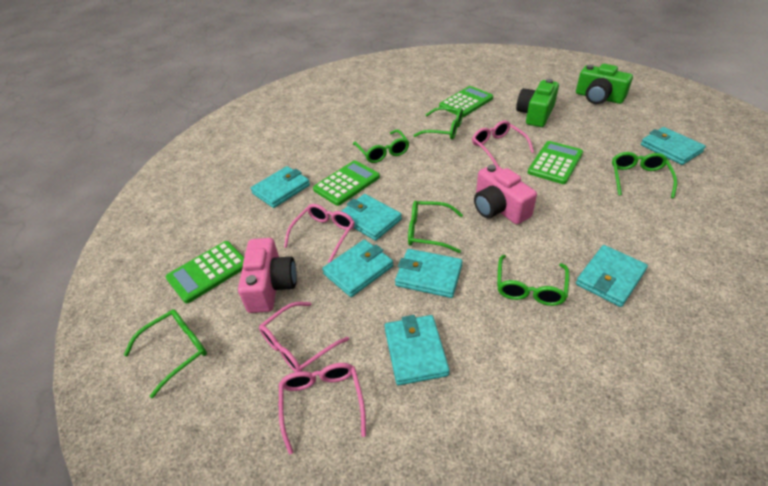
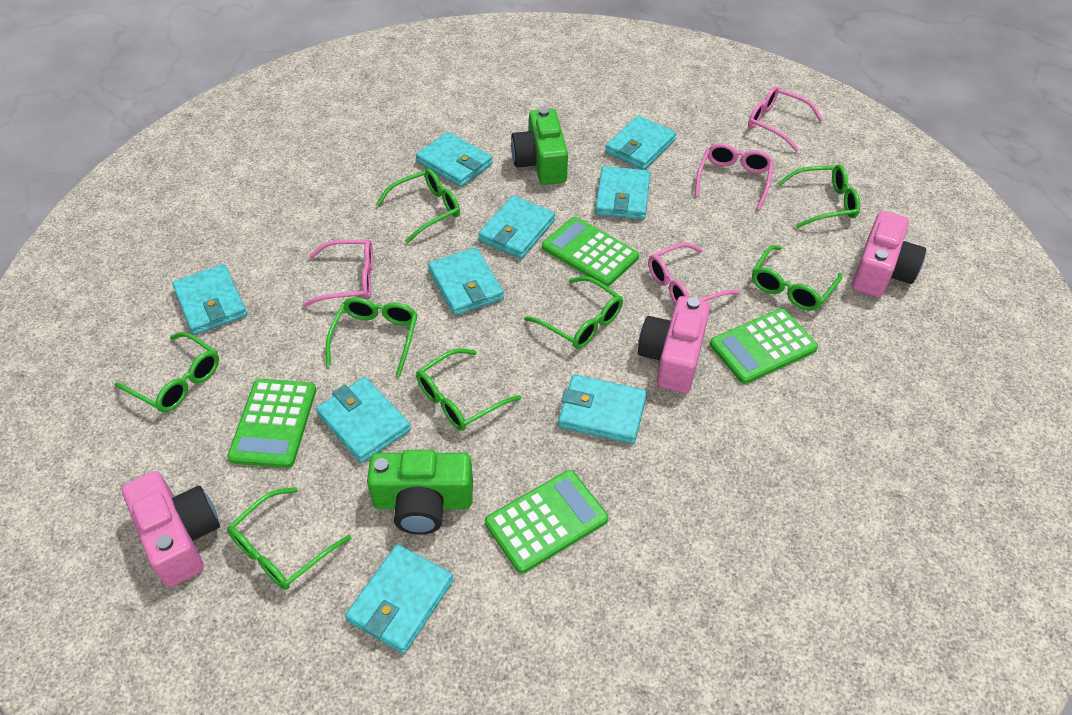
green glasses: [124,309,207,398] [353,130,409,163] [408,201,463,253] [413,107,463,140] [497,255,569,306] [612,152,677,198] = 6 -> [115,332,219,412] [227,487,351,590] [326,297,418,376] [376,169,460,243] [416,348,521,431] [524,276,623,349] [752,245,842,311] [777,164,860,228] = 8
pink camera: [238,238,297,313] [474,164,537,224] = 2 -> [122,471,220,587] [638,296,710,393] [852,211,926,297] = 3
turquoise wallet: [251,166,310,208] [322,239,393,297] [341,194,402,241] [385,315,450,385] [395,249,463,298] [576,245,648,307] [641,127,706,165] = 7 -> [172,264,247,335] [316,377,411,463] [345,544,454,654] [416,132,493,187] [428,247,504,316] [478,196,555,259] [558,375,647,444] [595,166,650,220] [605,115,677,170] = 9

